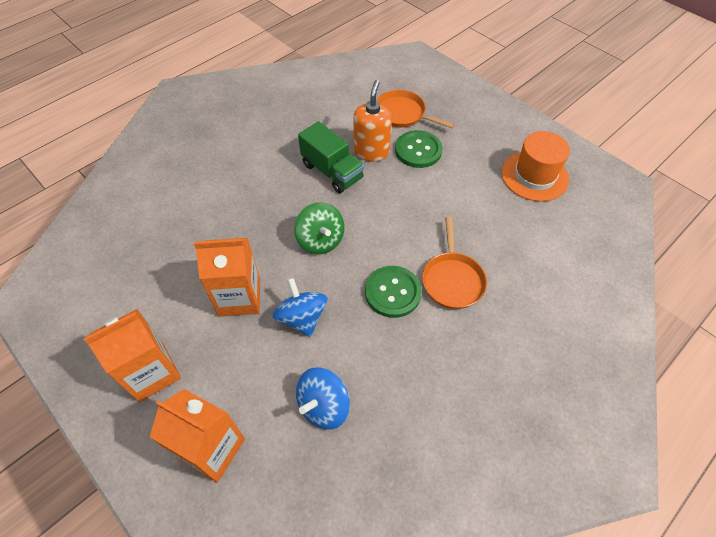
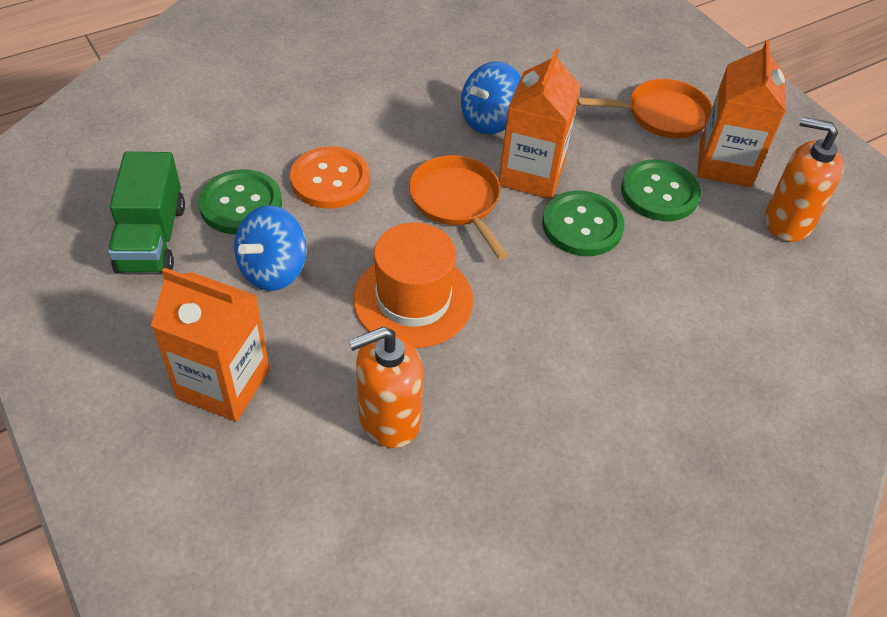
green button: [365,266,422,318] [395,130,443,168] = 2 -> [198,169,282,234] [542,191,624,256] [621,159,701,221] = 3
green spinning top: [294,202,344,254] = 1 -> none = 0
orange button: none = 0 -> [290,146,370,209] = 1
orange soap dispenser: [353,80,392,161] = 1 -> [348,327,424,448] [765,117,844,242] = 2

